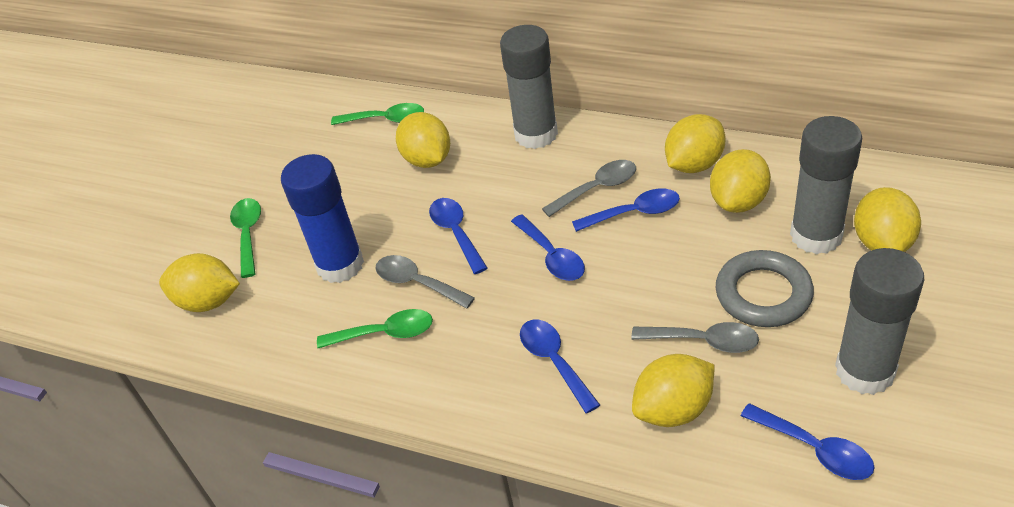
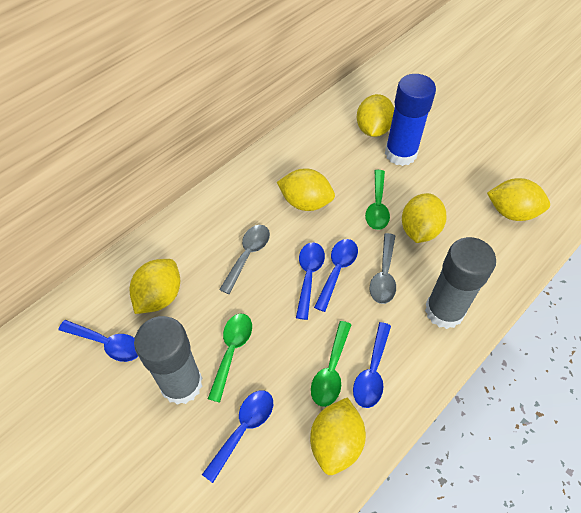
grey glue stick: [500,25,558,149] [790,116,862,255] [835,248,924,395] = 3 -> [134,316,202,405] [425,237,496,329] = 2
grey ring: [716,250,814,327] = 1 -> none = 0
grey spoon: [376,255,475,309] [542,160,636,217] [631,322,759,353] = 3 -> [219,225,270,294] [370,233,396,304] = 2

